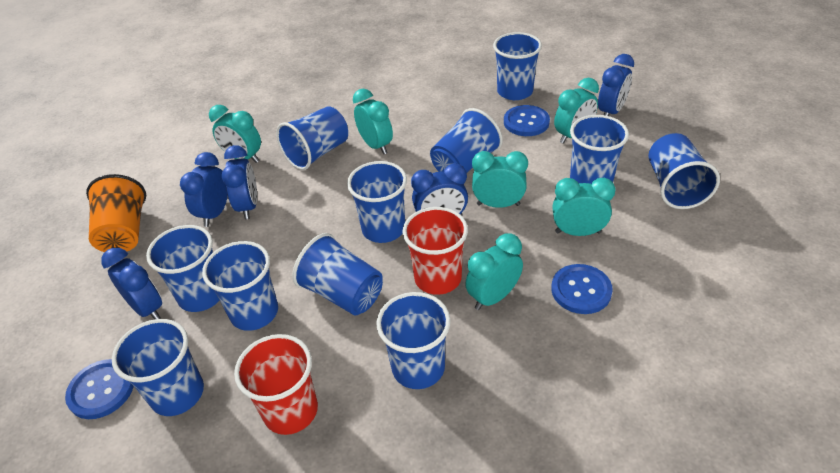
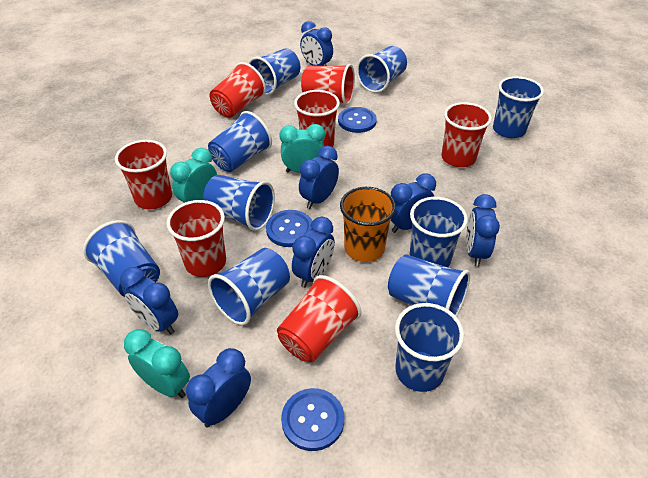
blue clock: [101,248,162,319] [180,152,228,227] [222,145,257,220] [411,163,468,216] [598,54,634,116] = 5 -> [120,267,178,334] [186,348,251,428] [292,217,335,288] [299,146,339,209] [300,21,333,66] [391,174,436,233] [466,194,500,266] = 7
blue cup: [112,319,204,416] [146,225,220,312] [202,241,278,331] [276,106,348,170] [292,233,383,315] [347,161,407,243] [376,292,451,389] [430,108,503,172] [493,32,542,100] [570,115,629,184] [648,133,720,209] = 11 -> [83,220,160,297] [203,175,275,231] [208,111,272,172] [208,248,290,325] [248,48,300,96] [356,46,407,93] [388,254,470,317] [395,303,464,392] [409,197,468,267] [493,76,544,138] = 10
red cup: [234,334,318,435] [403,207,468,295] = 2 -> [115,140,172,209] [166,200,226,277] [210,62,266,118] [277,275,361,362] [294,90,340,147] [301,64,355,105] [441,102,492,167] = 7
turquoise clock: [209,105,261,163] [353,89,393,154] [465,233,523,310] [472,151,528,208] [553,178,615,236] [554,78,599,144] = 6 -> [124,329,190,398] [170,148,217,203] [279,124,325,173] = 3

